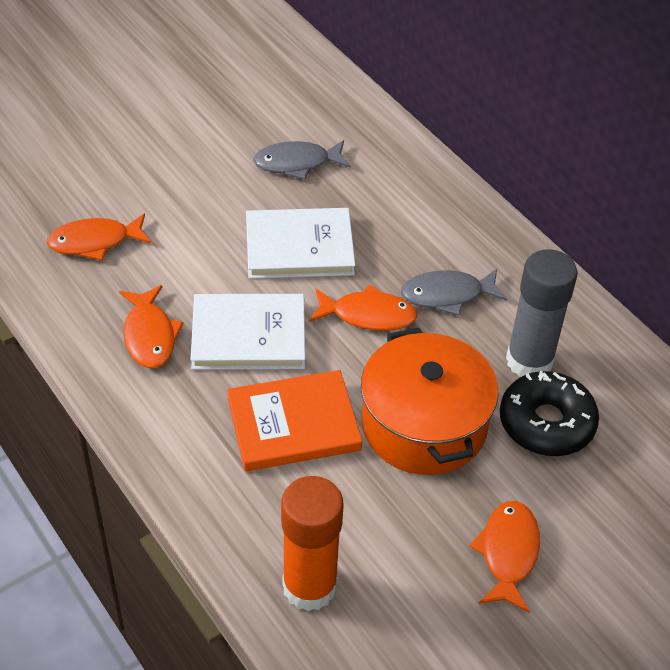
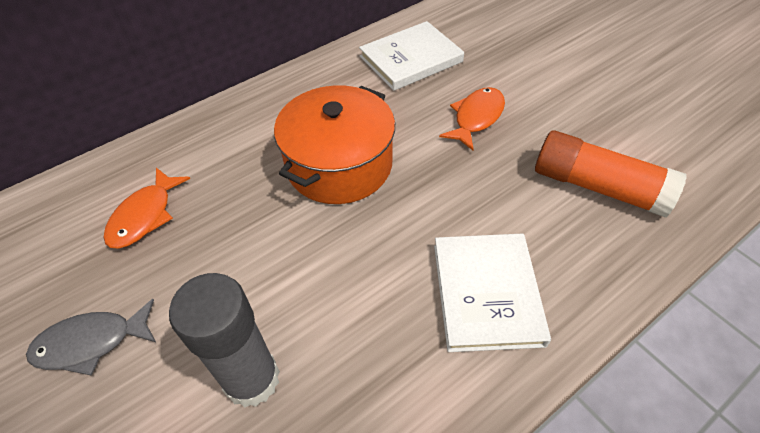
black donut: [500,371,599,456] = 1 -> none = 0
grey fish: [253,140,351,180] [401,269,508,316] = 2 -> [26,299,156,376] = 1
orange book: [227,370,362,471] = 1 -> none = 0
orange fish: [46,213,152,261] [119,285,184,368] [309,285,418,331] [469,501,540,613] = 4 -> [104,168,190,248] [439,87,505,150] = 2

